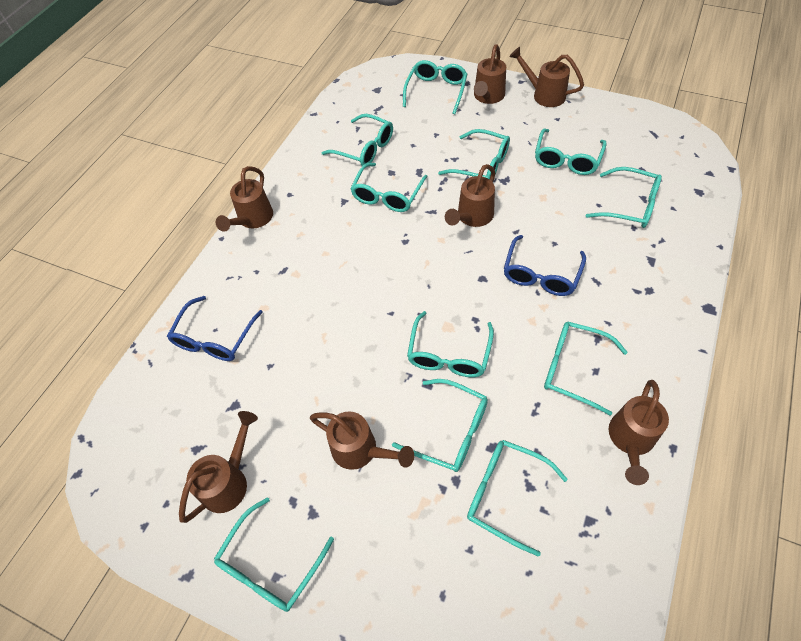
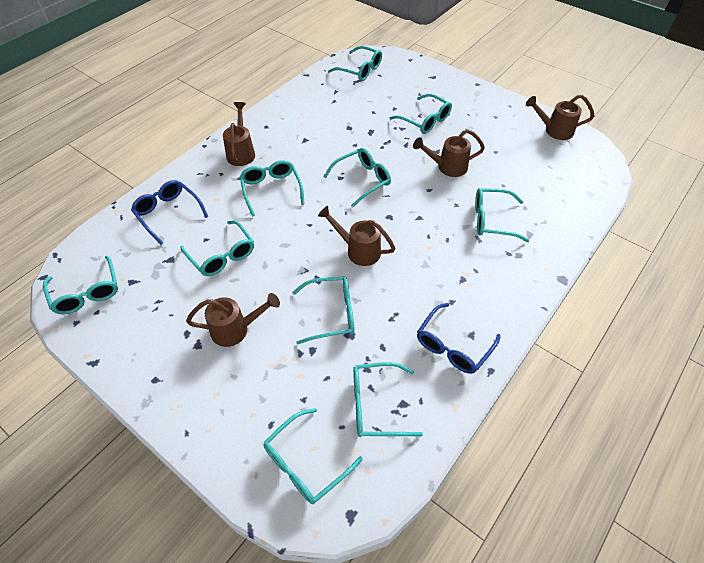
brown watering can: [179,411,258,523] [216,166,273,232] [310,411,414,470] [445,164,495,227] [474,44,506,104] [509,47,584,107] [609,380,669,485] = 7 -> [186,293,280,347] [223,102,255,166] [318,206,395,266] [413,129,485,177] [526,95,594,140] = 5
turquoise glasses: [214,497,334,612] [322,114,393,166] [350,163,428,212] [392,379,488,472] [403,60,467,114] [407,311,494,377] [438,129,510,179] [467,440,568,557] [535,129,607,175] [544,322,628,416] [586,167,662,228] = 11 -> [43,256,118,314] [181,220,254,276] [240,160,305,216] [263,408,363,504] [292,276,355,345] [323,148,391,207] [328,46,382,81] [353,362,423,437] [390,94,452,134] [475,188,529,242] = 10

